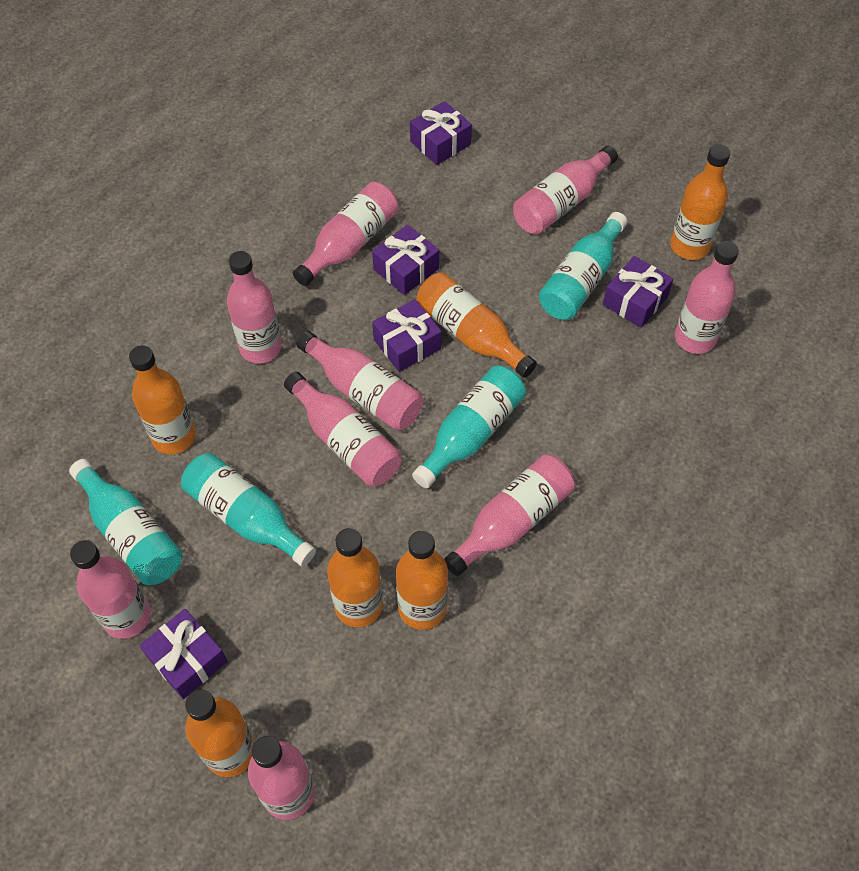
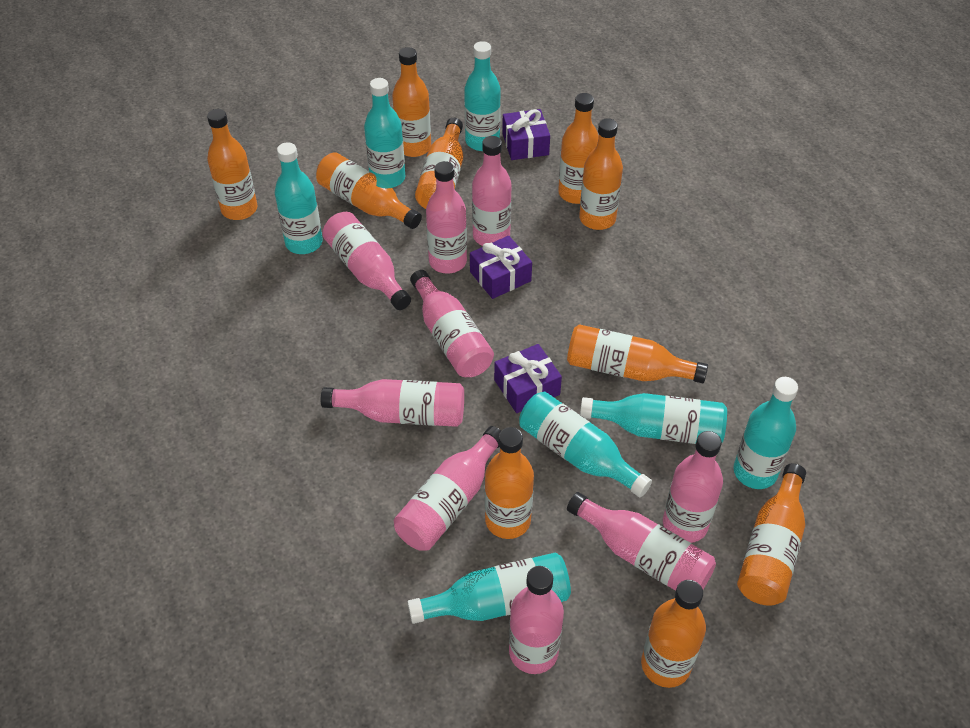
orange bottle: [129,345,196,454] [185,689,255,777] [327,528,383,627] [396,531,448,630] [417,272,537,378] [670,144,730,260] = 6 -> [207,109,257,220] [316,152,422,229] [392,47,431,157] [415,118,463,209] [485,427,534,539] [558,93,599,204] [567,324,708,383] [579,118,623,230] [641,580,706,688] [737,464,806,606] = 10
purple gift: [140,609,228,699] [372,225,439,295] [372,299,442,372] [410,101,472,165] [603,256,673,328] = 5 -> [470,236,532,299] [494,344,562,413] [502,109,550,160] = 3
turquoise bottle: [69,459,183,585] [181,453,316,567] [412,366,526,488] [539,212,627,320] = 4 -> [275,142,323,254] [364,78,405,188] [407,552,571,624] [464,41,501,151] [519,392,652,497] [580,393,727,444] [733,377,798,489] = 7

